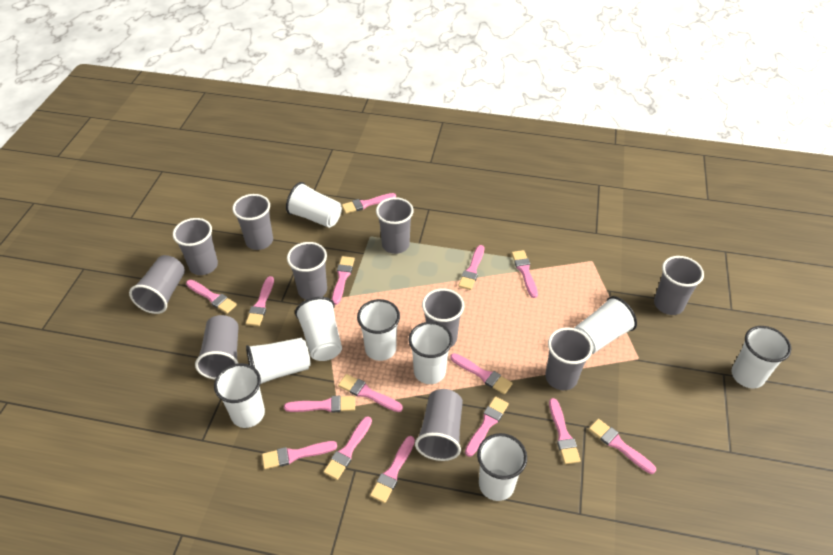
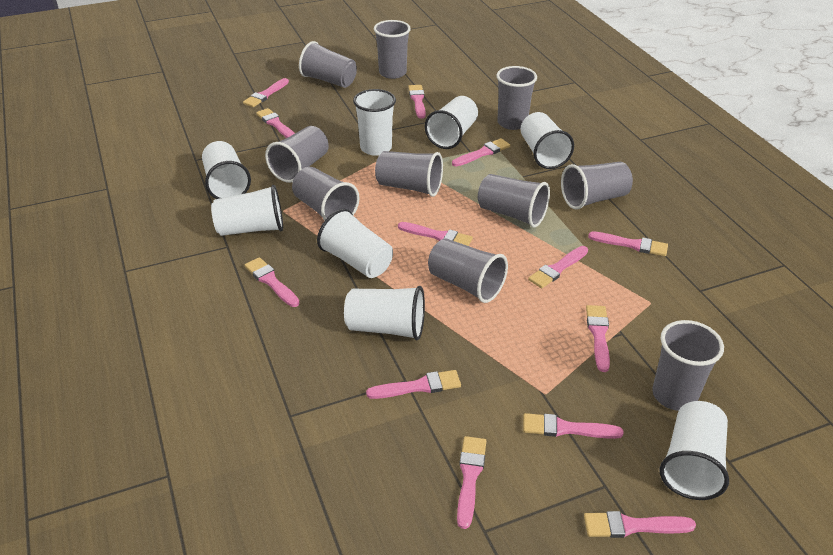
pink brush: [186,280,237,314] [246,276,274,326] [262,441,337,469] [284,396,355,413] [323,416,372,480] [332,256,355,305] [338,374,403,412] [342,193,396,214] [370,436,415,503] [450,353,513,394] [458,245,484,290] [465,396,509,457] [512,250,538,298] [549,398,581,464] [589,419,656,474] = 15 -> [243,78,289,107] [245,257,300,307] [256,108,295,138] [366,370,461,399] [398,222,473,246] [408,85,426,119] [452,138,510,166] [457,436,486,529] [523,413,624,439] [528,246,588,288] [584,511,696,538] [586,305,610,372] [588,231,668,256] = 13
white cup: [214,363,265,428] [246,338,311,384] [286,182,342,228] [295,297,342,361] [357,299,400,361] [409,322,453,384] [477,433,527,501] [574,296,637,354] [731,326,791,389] = 9 -> [202,141,251,199] [211,185,283,236] [317,209,393,278] [344,286,425,340] [353,89,396,156] [425,96,478,149] [521,112,574,169] [660,401,729,500] = 8

